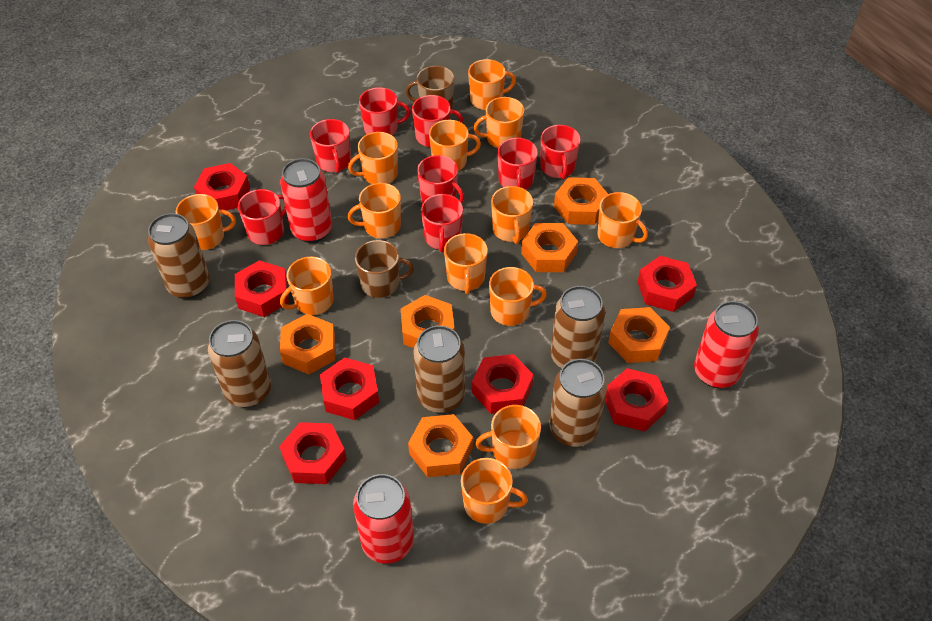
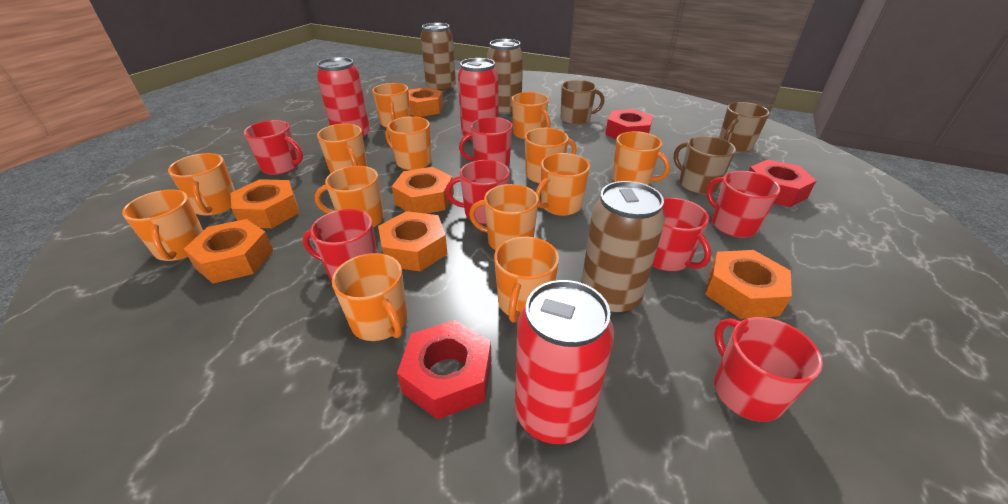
brown can: [148,213,210,299] [208,320,271,407] [414,325,465,413] [549,359,607,447] [551,286,605,368] = 5 -> [420,23,456,94] [487,39,523,117] [581,181,665,315] = 3
brown mug: [355,240,414,298] [406,66,454,109] = 2 -> [561,80,605,125] [674,136,736,194] [719,102,770,152] = 3
red mug: [238,189,286,245] [310,119,351,173] [359,87,411,136] [412,95,463,147] [417,155,464,203] [421,194,463,253] [497,138,538,190] [541,125,581,180] = 8 -> [244,120,303,175] [303,209,377,280] [446,160,510,224] [459,117,512,166] [652,198,711,271] [706,171,780,238] [714,317,823,422] = 7
red nut: [194,163,250,210] [235,260,289,317] [279,422,347,484] [320,357,379,420] [472,354,534,414] [605,368,669,431] [638,256,697,312] = 7 -> [397,320,492,420] [605,109,653,139] [749,160,817,207] = 3

